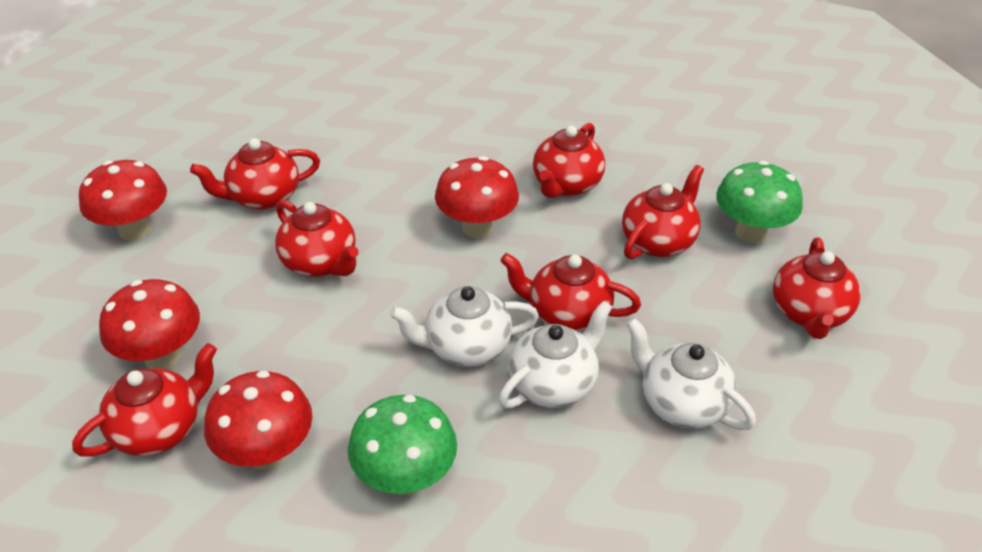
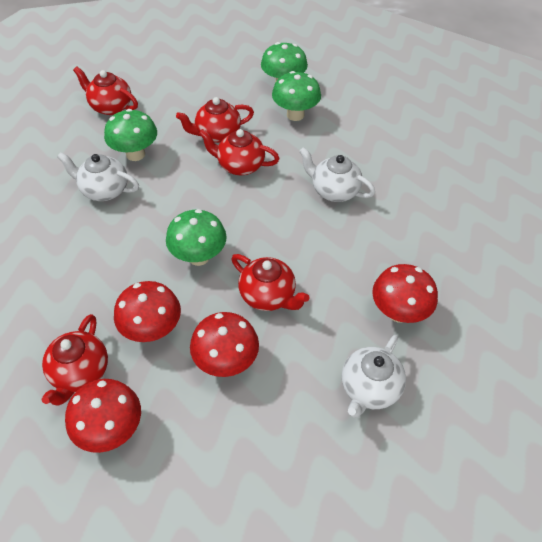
green mushroom: [348,395,457,495] [716,161,803,243] = 2 -> [104,109,157,161] [166,209,227,266] [261,42,308,83] [272,71,321,121] = 4
red teapot: [72,343,217,457] [190,138,320,210] [275,200,359,277] [500,253,641,332] [533,123,605,198] [622,165,704,259] [773,237,861,339] = 7 -> [41,314,108,405] [73,66,138,115] [176,97,254,143] [199,129,280,175] [231,254,310,311] = 5

